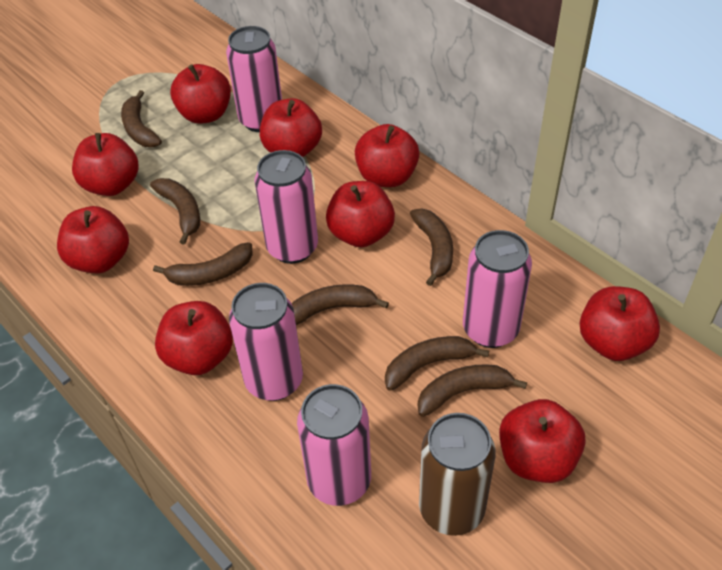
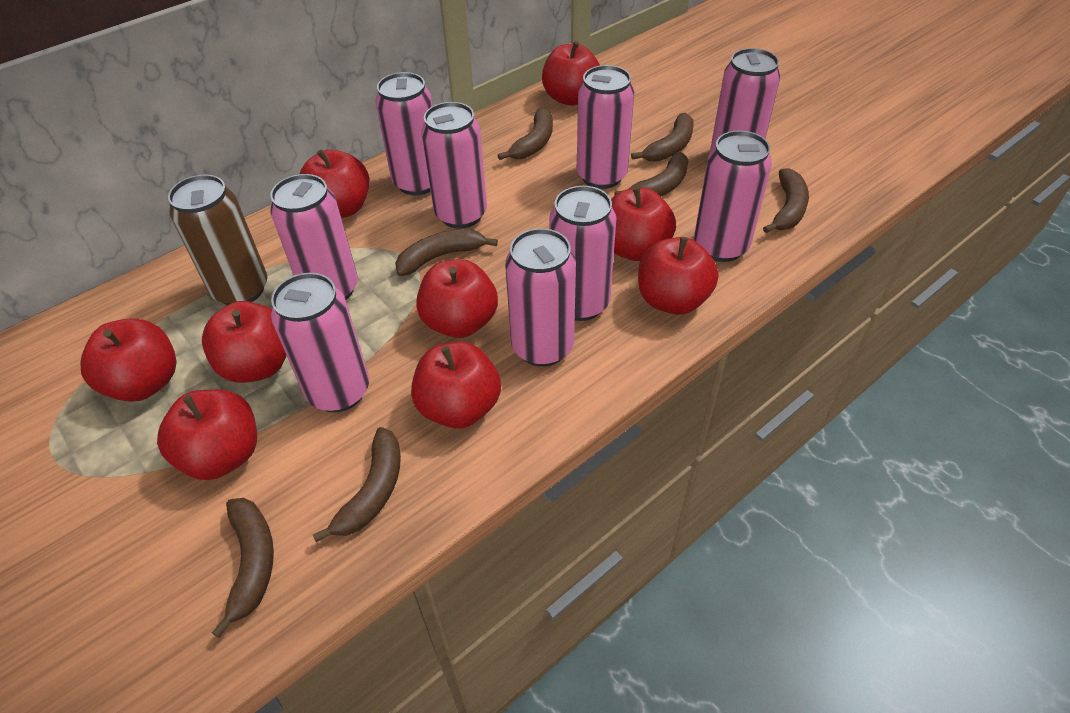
pink can: [226,26,282,132] [229,283,303,401] [255,150,318,264] [297,384,371,506] [463,230,532,348] = 5 -> [270,174,358,300] [271,273,369,412] [375,72,433,195] [421,102,487,229] [505,228,576,367] [549,186,616,321] [577,65,634,189] [694,130,772,262] [710,48,780,150] = 9

